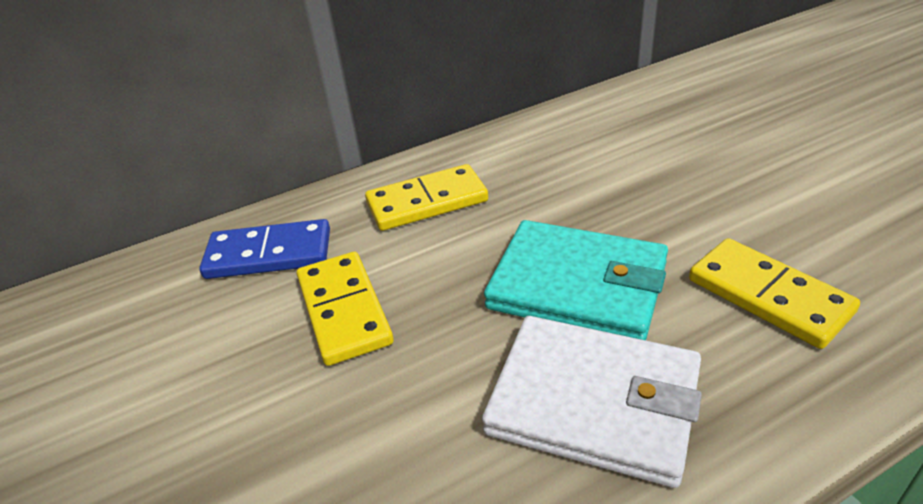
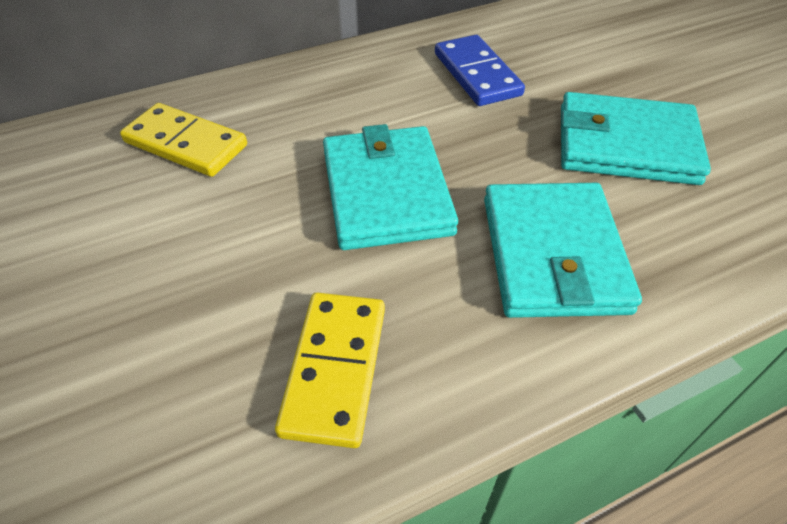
turquoise wallet: [484,220,668,340] = 1 -> [323,124,458,250] [484,183,642,318] [561,92,711,185] = 3
white wallet: [482,316,702,488] = 1 -> none = 0
yellow domino: [297,252,394,366] [365,164,488,231] [689,238,860,349] = 3 -> [120,103,247,177] [275,293,385,448] = 2

